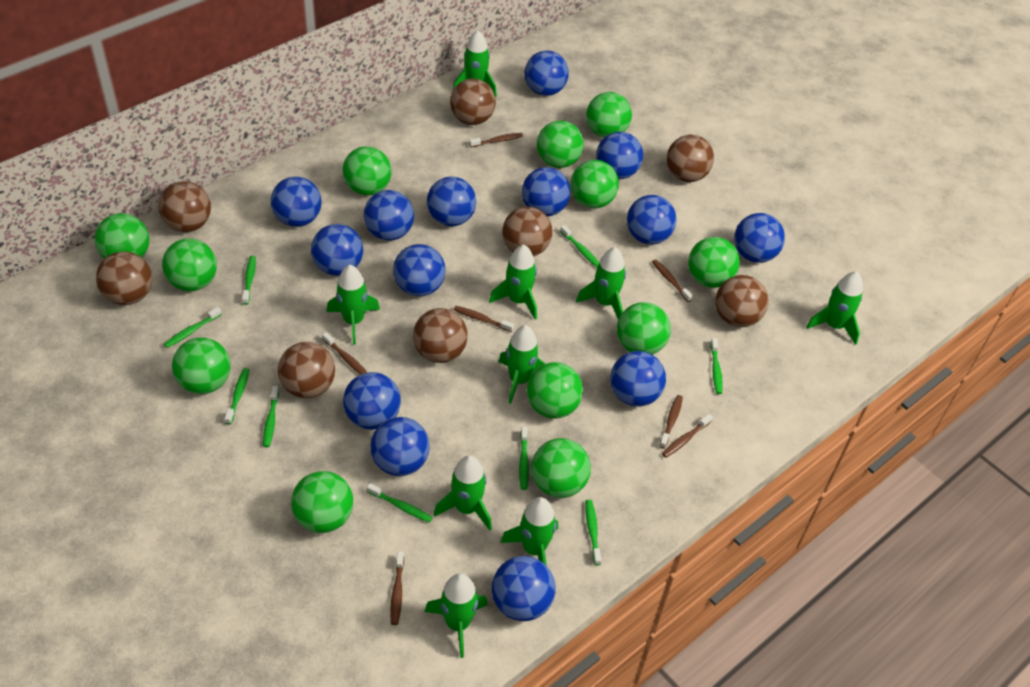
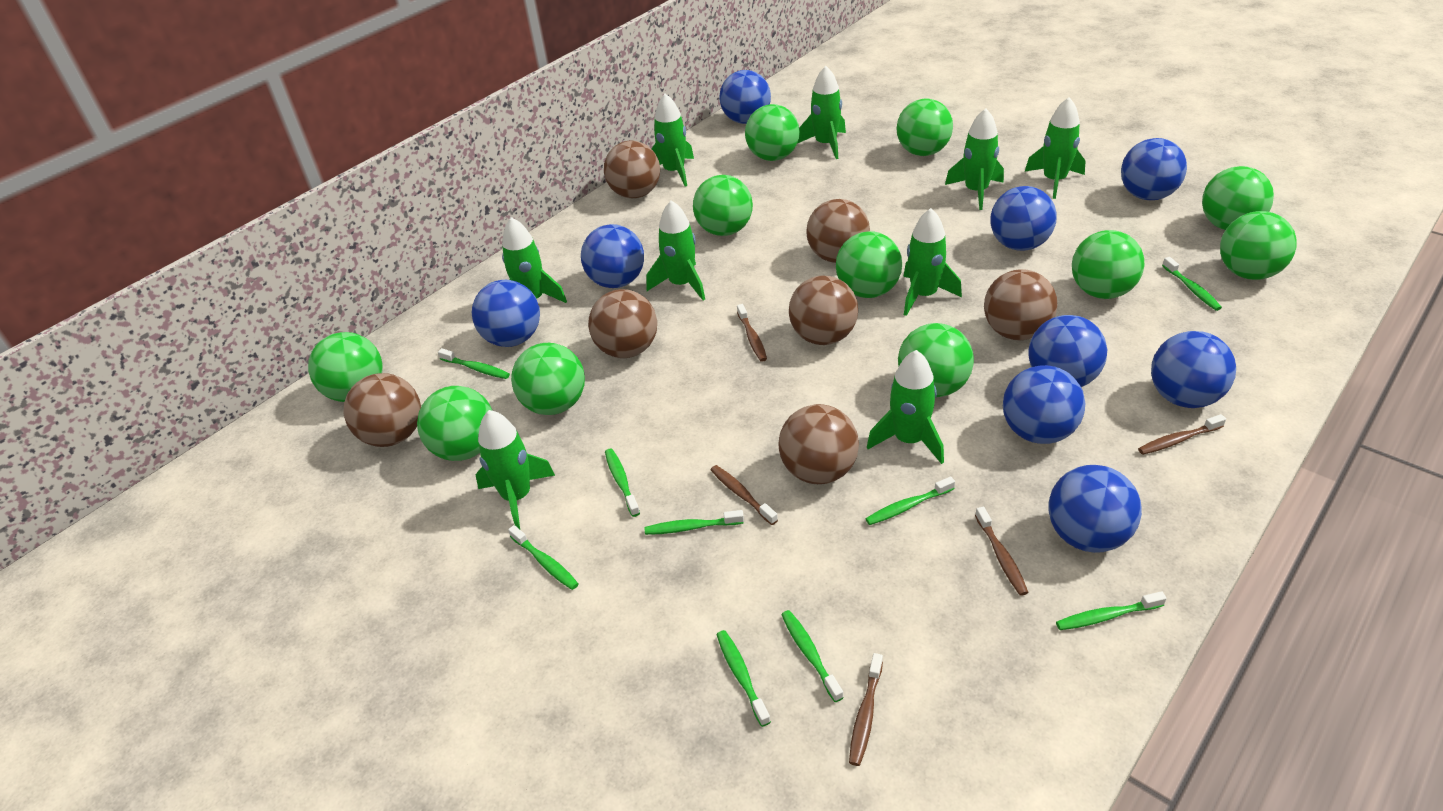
blue ball: [271,176,321,227] [311,224,363,276] [343,372,401,430] [364,190,414,240] [370,417,430,476] [393,244,446,296] [427,177,476,226] [492,556,555,621] [522,167,570,216] [525,50,569,96] [596,132,643,179] [610,351,666,407] [627,195,677,244] [734,213,785,263] = 14 -> [472,280,540,347] [581,224,644,288] [719,70,771,124] [990,186,1057,251] [1003,365,1085,444] [1028,315,1107,387] [1048,465,1142,553] [1121,138,1187,200] [1151,331,1236,408] = 9
brown ball: [96,251,152,305] [158,181,211,232] [278,342,335,398] [413,308,468,363] [450,78,496,125] [502,207,552,256] [667,135,714,182] [715,275,769,327] = 8 -> [344,373,421,447] [588,289,657,358] [604,141,660,198] [778,404,859,484] [789,276,858,345] [806,199,870,263] [984,269,1057,340] = 7
brown toothbrush: [322,332,368,375] [390,551,404,625] [454,306,514,332] [469,133,523,147] [652,259,693,302] [659,395,683,449] [662,414,713,458] = 7 -> [711,465,778,525] [737,304,767,362] [849,653,883,766] [975,507,1029,596] [1138,414,1226,455] = 5
green ball: [95,213,149,259] [162,238,217,291] [172,337,231,394] [291,471,353,533] [343,146,392,196] [527,362,583,419] [531,438,591,498] [537,120,584,168] [570,160,619,208] [586,92,632,138] [617,302,671,355] [688,237,740,288] = 12 -> [308,332,383,402] [417,386,493,461] [511,343,585,415] [693,175,753,236] [745,104,800,161] [836,231,902,298] [896,98,953,156] [898,323,974,397] [1072,230,1145,299] [1202,166,1274,230] [1220,211,1297,280] = 11

